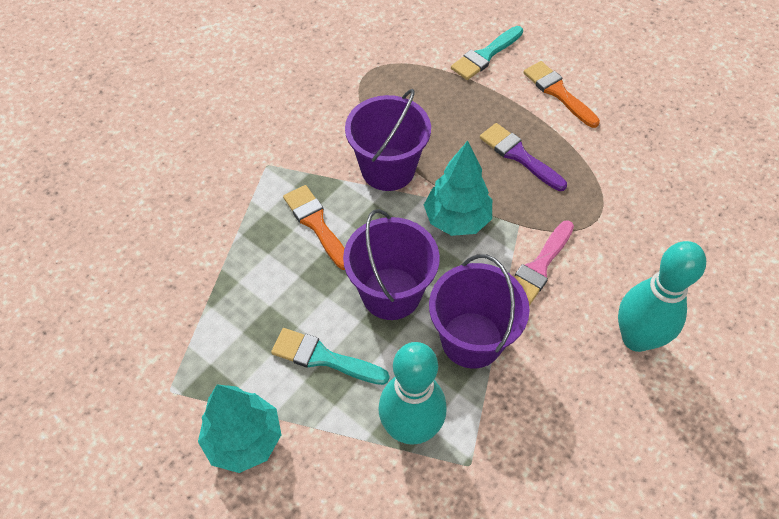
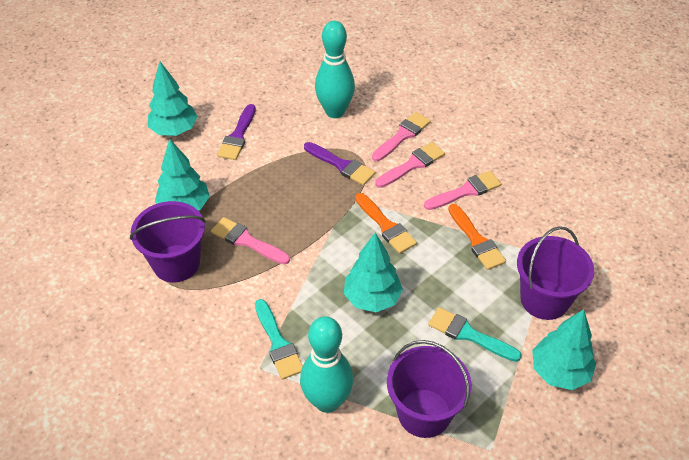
pink brush: [514,220,574,306] = 1 -> [211,217,290,265] [372,112,431,161] [376,142,445,188] [424,171,501,210] = 4
purple brush: [480,123,567,191] = 1 -> [217,104,256,160] [304,142,375,185] = 2
turquoise tree: [198,385,281,473] [424,141,492,236] = 2 -> [148,62,198,136] [155,139,210,211] [344,233,403,312] [532,309,596,390] = 4

